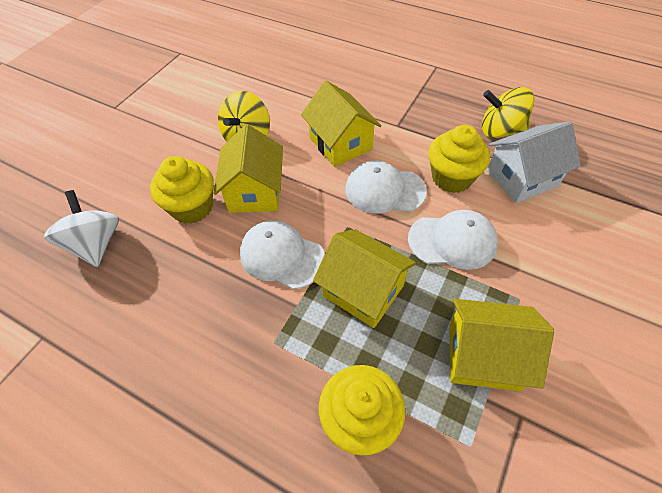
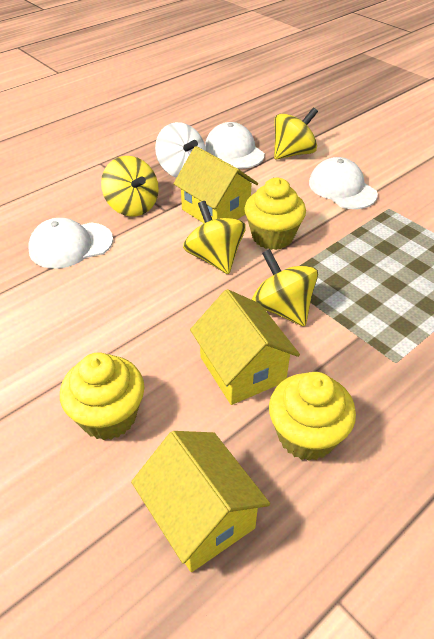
white house: [487,121,581,203] = 1 -> none = 0
yellow house: [214,124,283,213] [301,81,382,167] [313,229,416,328] [449,299,554,391] = 4 -> [131,431,270,572] [173,146,258,223] [190,289,300,405] = 3
yellow spinning top: [218,91,270,141] [482,87,534,138] = 2 -> [101,156,159,217] [183,201,246,274] [252,249,318,326] [274,108,318,160] = 4

